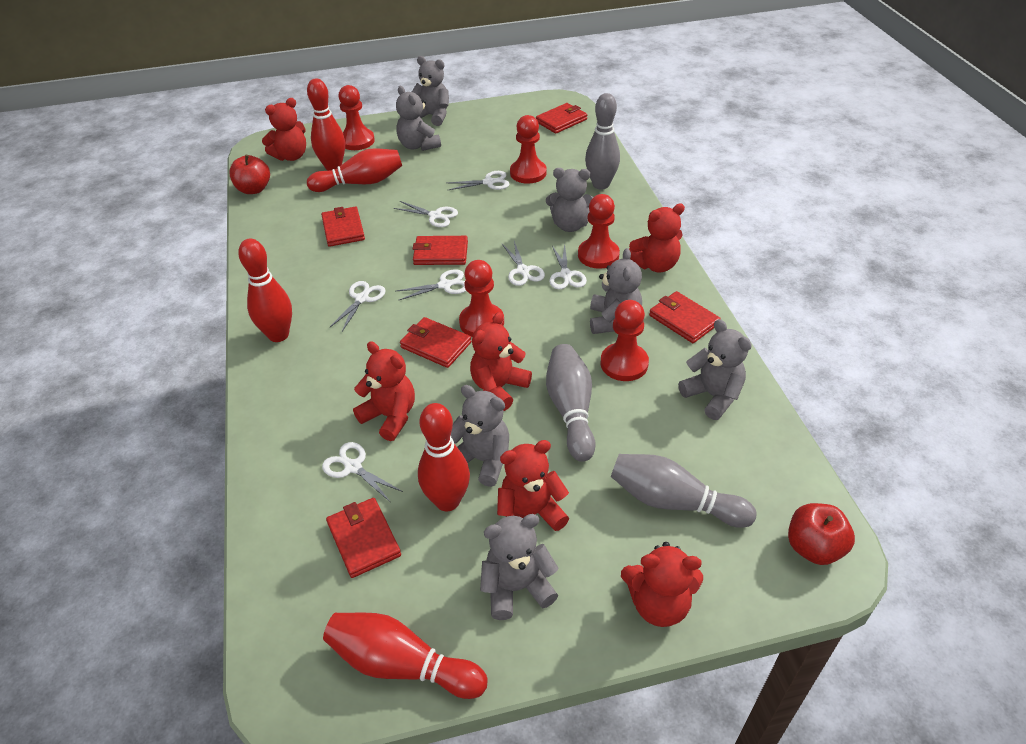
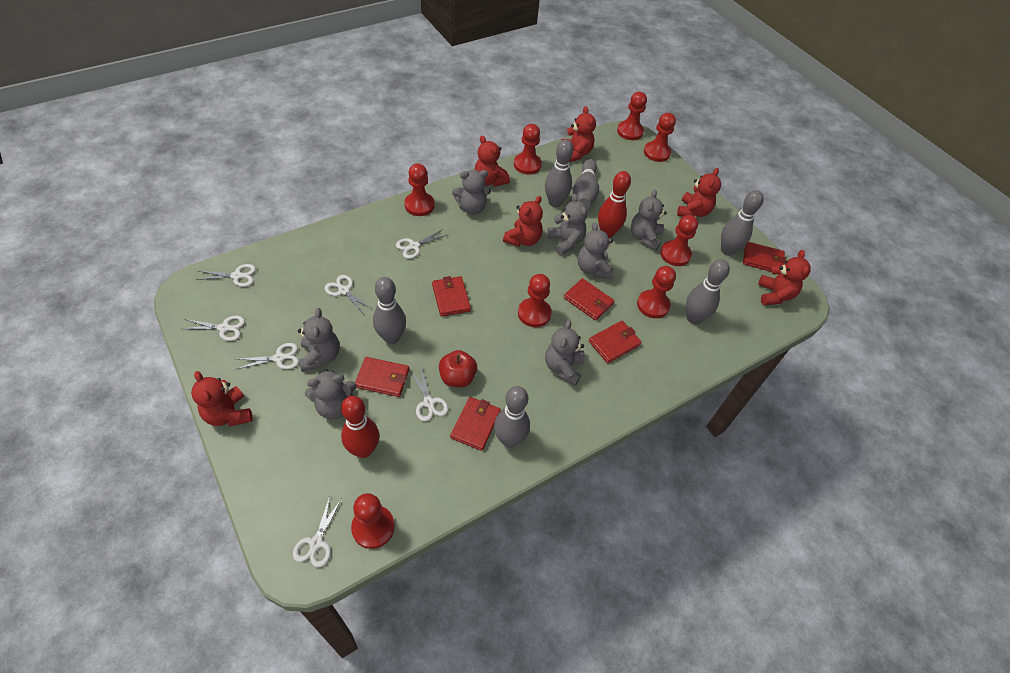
grey bowling pin: [546,344,596,462] [585,93,620,190] [611,454,756,528] = 3 -> [373,277,406,344] [494,386,530,448] [545,139,573,207] [573,159,599,208] [686,259,730,324] [721,190,764,256] = 6
red apple: [229,155,270,194] [788,503,855,565] = 2 -> [439,350,477,387] = 1
red bowling pin: [238,238,292,342] [307,78,345,171] [307,148,402,192] [323,613,488,699] [418,403,470,511] = 5 -> [341,396,379,458] [598,171,631,238] = 2
red pawn: [338,85,375,150] [459,260,504,337] [510,115,547,184] [578,194,620,269] [601,300,649,381] = 5 -> [351,493,395,549] [404,163,435,216] [514,124,542,175] [518,274,552,327] [617,92,647,140] [637,266,676,318] [644,113,676,162] [660,215,698,266] = 8

